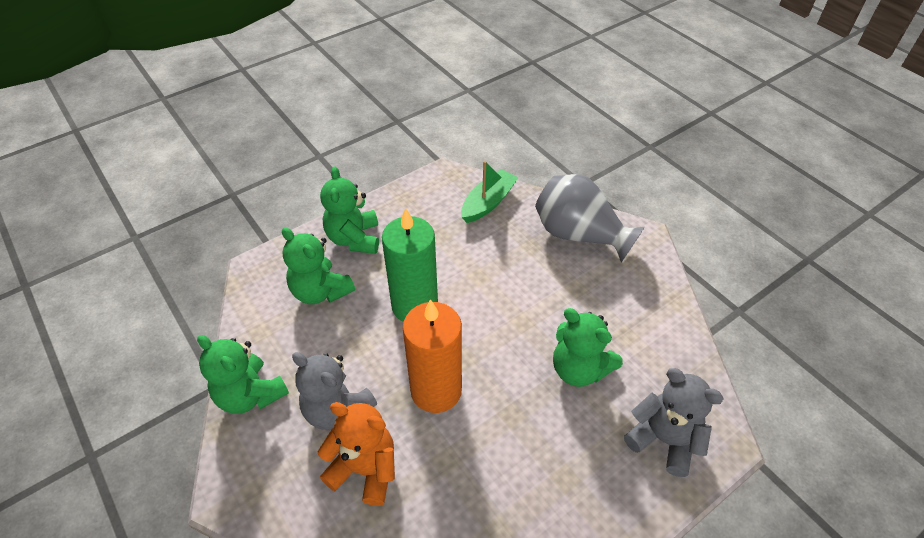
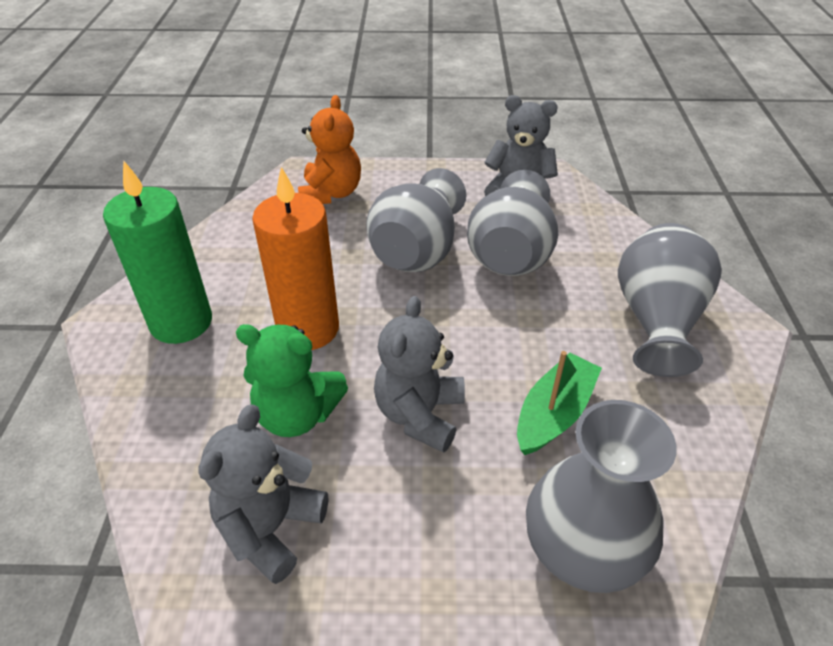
green teddy bear: [197,335,289,414] [282,227,355,304] [320,166,379,254] [553,308,623,387] = 4 -> [236,324,348,437] = 1
grey teddy bear: [292,352,377,430] [624,368,724,477] = 2 -> [198,404,328,584] [374,296,465,453] [484,95,558,196] = 3
grey vase: [535,174,645,263] = 1 -> [367,168,466,272] [467,170,558,276] [526,400,677,593] [618,223,722,377] = 4

